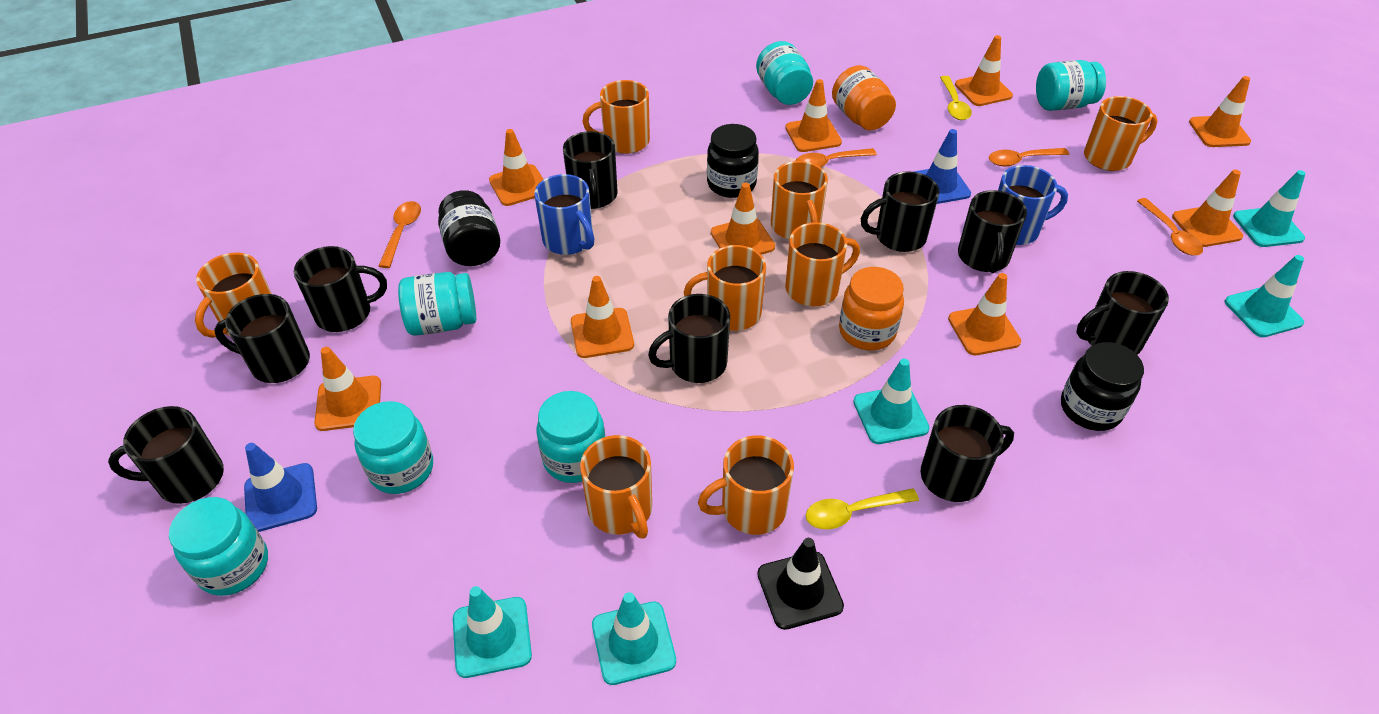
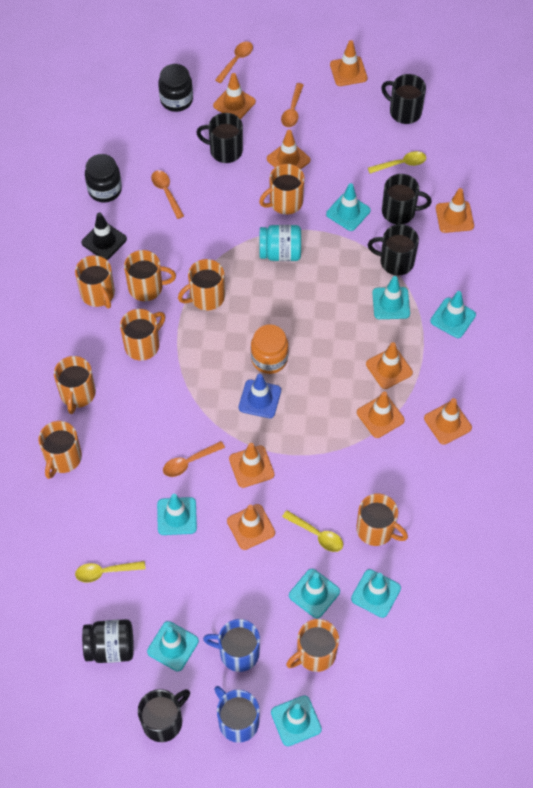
black mug: [108,406,224,504] [214,294,310,383] [294,246,387,332] [563,131,617,209] [648,294,730,383] [861,171,940,252] [921,405,1014,502] [958,190,1027,273] [1076,271,1169,355] = 9 -> [138,689,190,742] [196,113,243,163] [368,224,419,275] [381,74,426,124] [382,174,432,224] = 5
blue traffic cone: [244,443,317,532] [914,129,971,204] = 2 -> [239,374,281,418] = 1
orange jar: [832,65,896,130] [839,267,904,350] = 2 -> [251,324,288,374] = 1
orange mug: [195,253,272,338] [580,435,652,539] [582,80,650,154] [684,245,766,331] [698,435,794,535] [771,161,828,240] [785,222,860,306] [1084,96,1157,171] = 8 -> [38,421,82,479] [54,356,96,414] [75,255,115,308] [120,309,165,360] [124,250,176,301] [178,259,225,310] [259,164,304,215] [286,619,339,672] [356,494,408,546] = 9
turquoise jar: [169,497,268,596] [353,401,433,494] [398,272,476,336] [536,391,606,483] [756,41,813,105] [1036,60,1106,111] = 6 -> [260,225,301,261] = 1
turquoise traffic cone: [453,586,532,678] [592,592,676,685] [853,359,929,444] [1225,255,1304,337] [1233,170,1306,247] = 5 -> [147,621,199,671] [157,494,197,535] [271,695,322,746] [289,569,340,618] [326,183,371,231] [351,569,401,618] [372,276,410,319] [430,291,476,338] = 8
yellow spoon: [806,488,919,529] [940,76,972,120] = 2 -> [75,561,146,583] [282,510,343,552] [368,151,426,173] = 3

